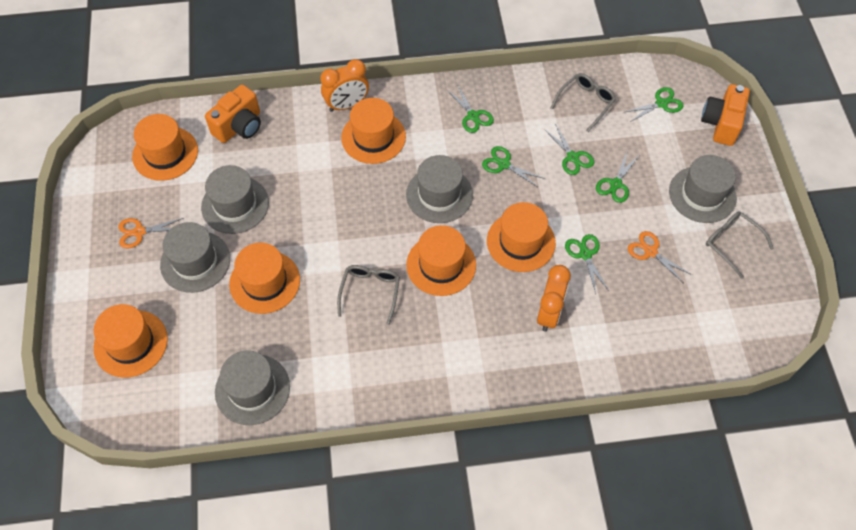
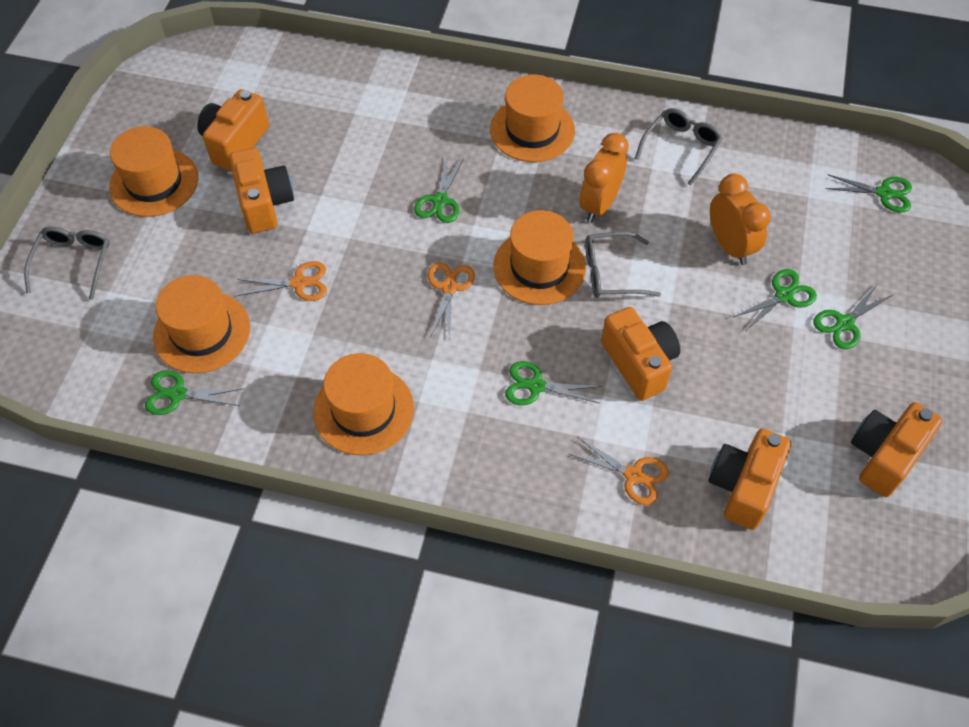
grey hat: [160,222,230,293] [201,165,269,234] [215,350,290,425] [406,155,473,223] [669,155,737,223] = 5 -> none = 0
orange camera: [205,84,261,143] [701,84,750,146] = 2 -> [197,89,269,171] [229,148,294,233] [601,307,680,401] [709,429,791,530] [851,402,942,497] = 5
orange hat: [94,304,168,377] [132,114,198,181] [229,243,300,314] [341,98,406,164] [406,225,476,296] [487,202,556,272] = 6 -> [109,126,198,217] [153,275,250,373] [313,353,414,455] [490,74,575,162] [493,210,586,305] = 5
orange scissors: [118,218,183,248] [628,231,692,282] = 2 -> [237,261,327,301] [428,263,475,337] [569,437,669,505] = 3

